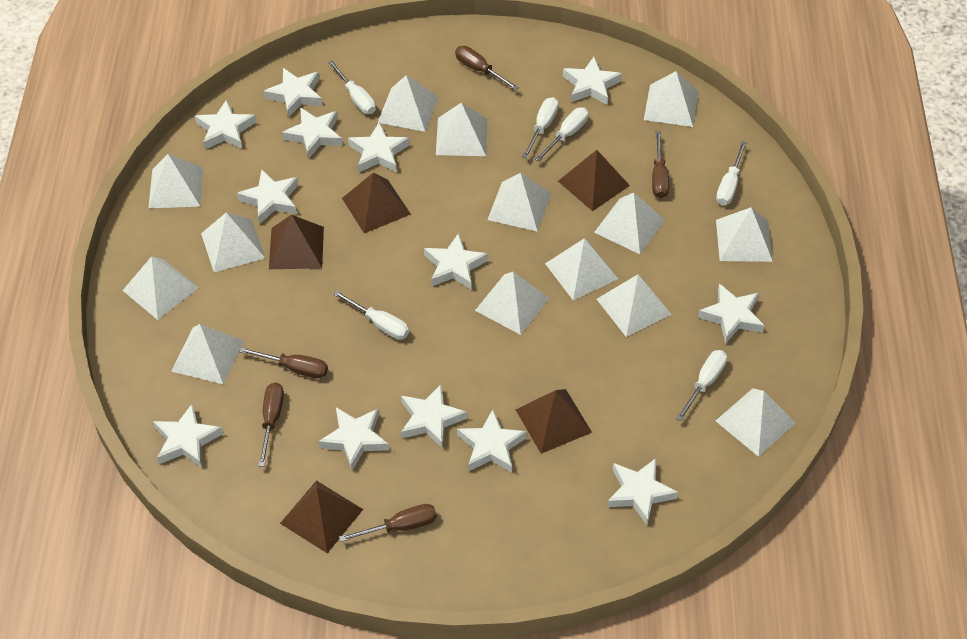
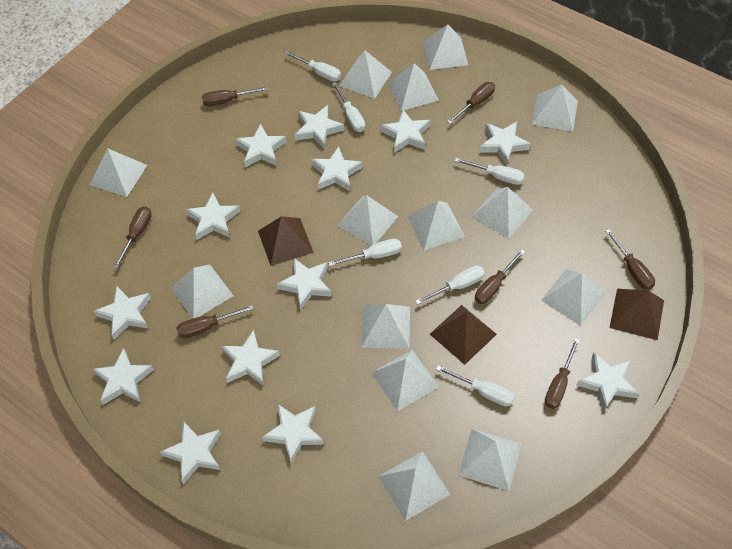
brown pyramid: [269,215,324,269] [280,480,363,553] [342,173,411,233] [516,389,592,454] [558,150,630,211] = 5 -> [258,216,314,266] [430,305,497,365] [610,289,664,340] = 3
brown screwdriver: [238,347,328,378] [258,382,284,467] [339,504,437,542] [455,46,519,90] [652,132,669,198] = 5 -> [113,206,152,269] [176,305,254,338] [202,87,269,106] [447,82,495,124] [475,249,525,304] [545,338,580,409] [605,229,655,290] = 7

